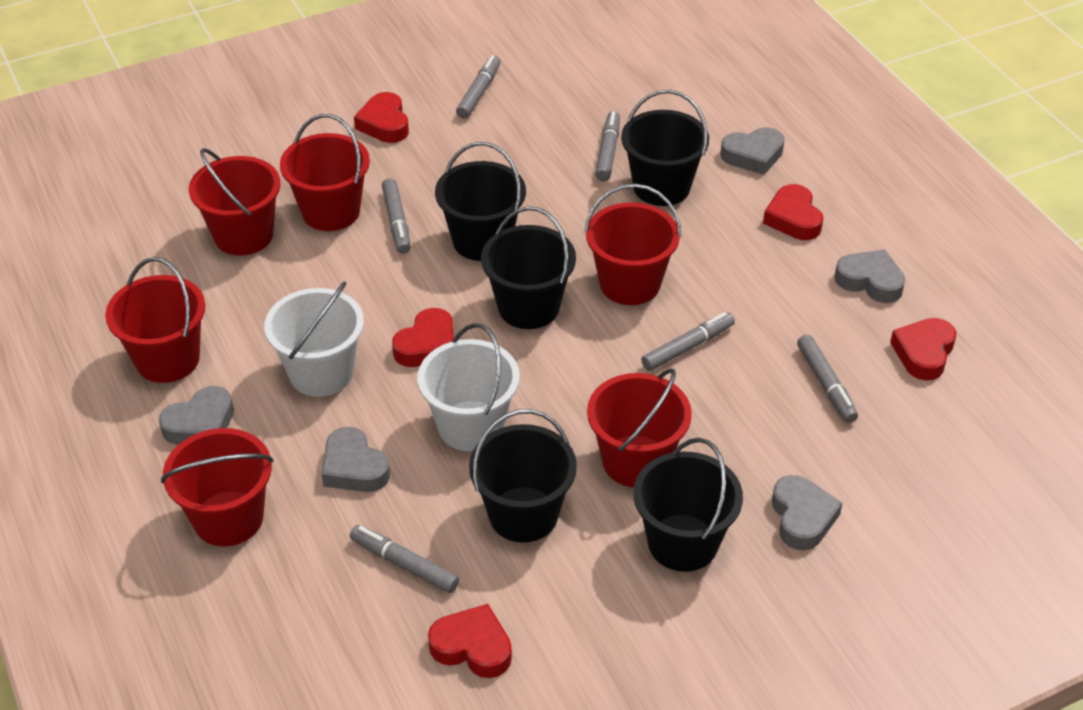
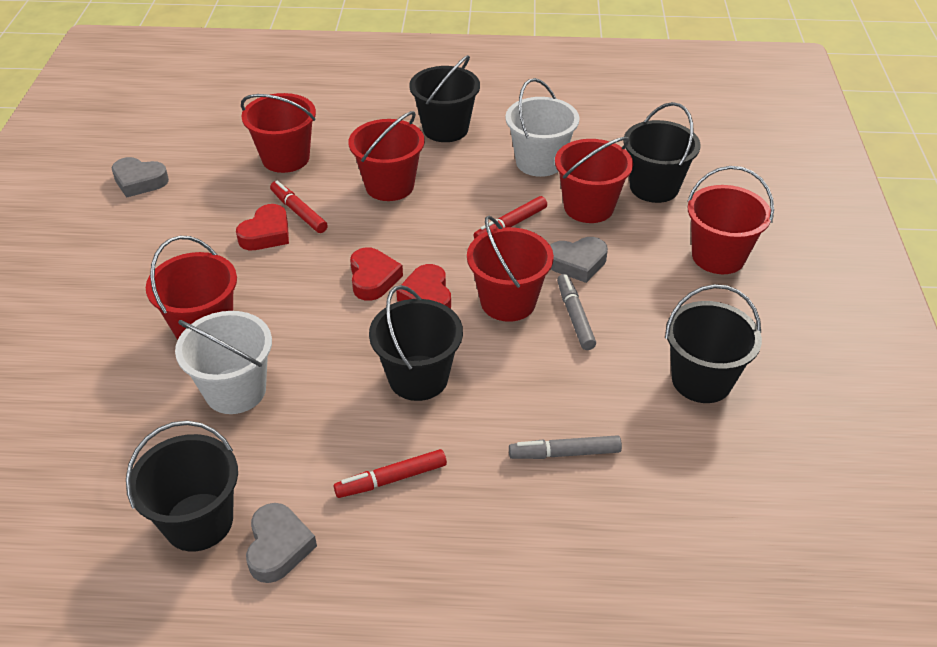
grey heart: [159,386,234,445] [321,427,390,492] [720,127,785,175] [772,475,843,550] [834,249,905,303] = 5 -> [112,157,169,198] [246,503,317,583] [550,237,608,283] = 3
grey marker: [350,525,459,593] [382,178,410,254] [456,55,501,119] [595,111,620,181] [641,312,735,371] [797,335,858,423] = 6 -> [509,435,622,459] [557,274,596,350] = 2
red heart: [354,92,409,143] [392,308,454,367] [428,604,512,678] [763,184,823,240] [890,318,956,380] = 5 -> [236,204,289,250] [350,247,403,301] [396,264,451,309] = 3
red marker: none = 0 -> [270,181,328,233] [334,449,447,498] [474,196,547,239] = 3

